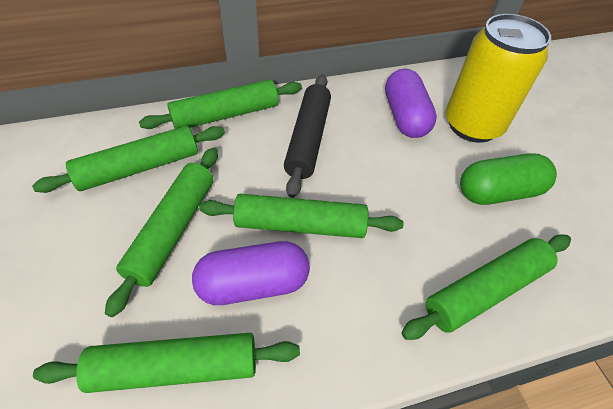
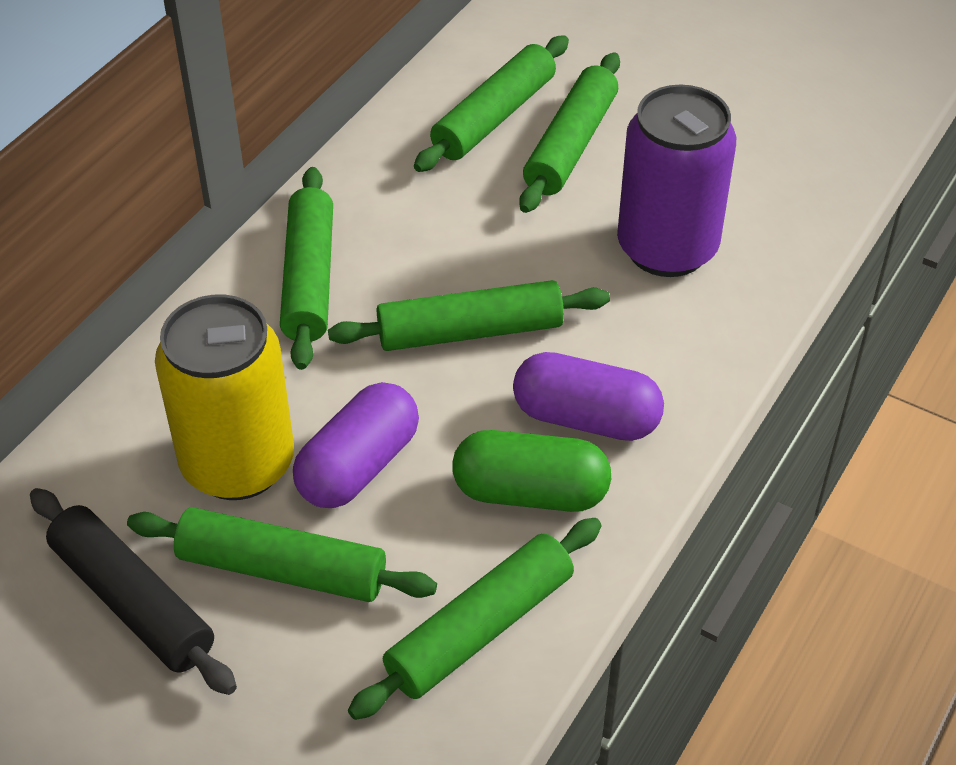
purple can: none = 0 -> [617,85,736,277] = 1

